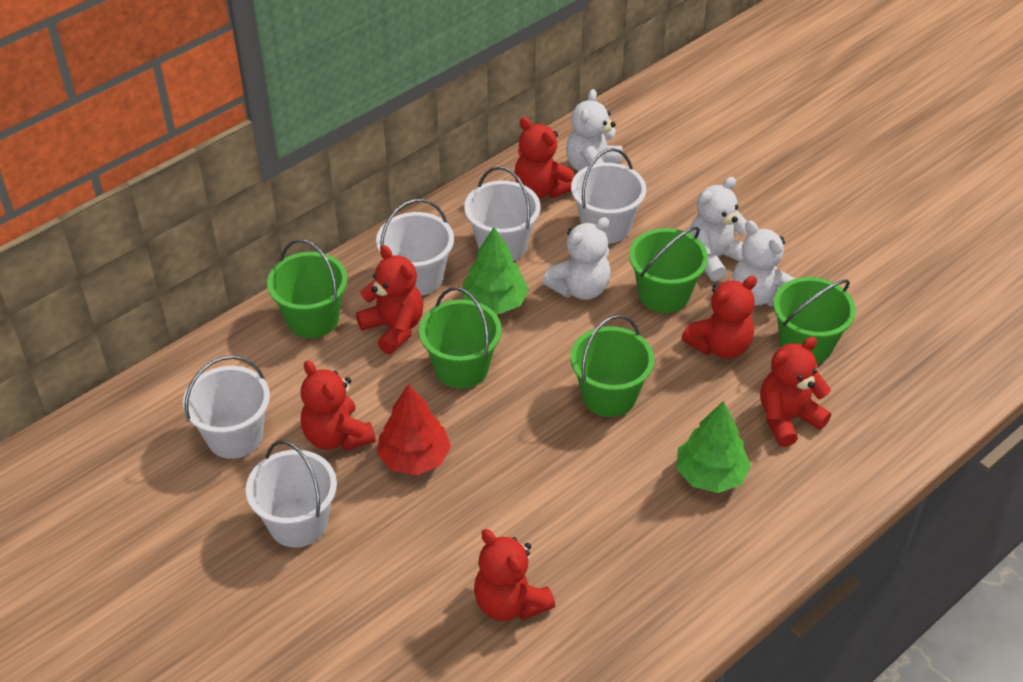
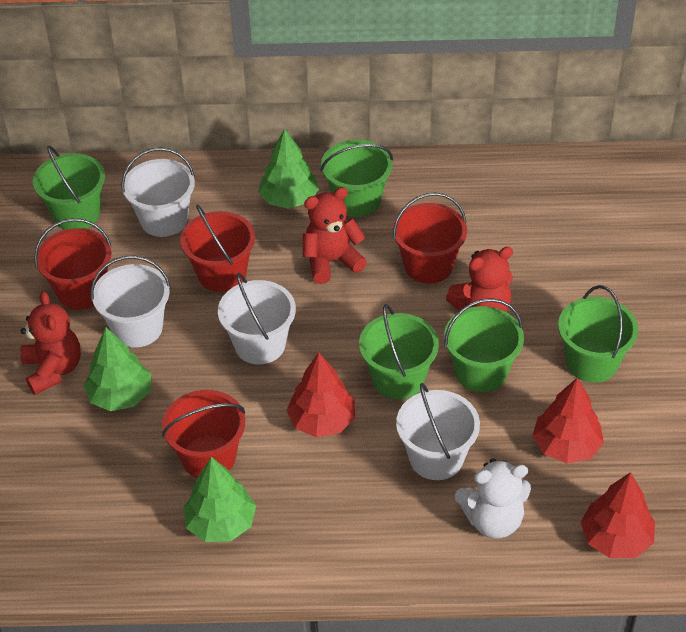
green tree: [462,227,529,314] [676,401,751,493] = 2 -> [83,327,151,411] [183,457,256,542] [258,128,319,209] = 3
red bucket: none = 0 -> [34,218,111,310] [162,390,245,478] [180,204,255,292] [393,192,467,284] = 4
red teddy bear: [301,360,376,451] [356,245,424,354] [474,529,555,621] [515,117,575,198] [681,276,757,359] [760,337,831,447] = 6 -> [20,291,81,395] [303,187,367,284] [446,247,513,312] = 3
red tree: [377,384,451,475] = 1 -> [286,353,355,437] [533,378,604,463] [581,472,655,558] = 3
white bucket: [183,355,270,459] [246,440,337,547] [376,199,454,296] [464,166,540,261] [571,148,646,244] = 5 -> [91,255,171,348] [121,147,195,237] [218,273,296,365] [396,383,480,480] = 4
white teddy bear: [542,217,611,300] [566,89,622,171] [689,177,747,281] [733,221,795,307] = 4 -> [455,458,531,538] = 1

